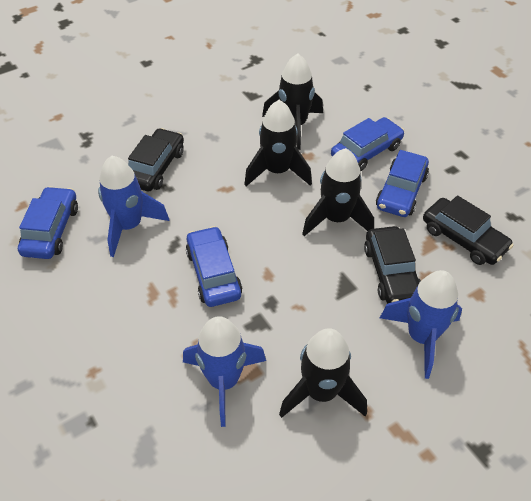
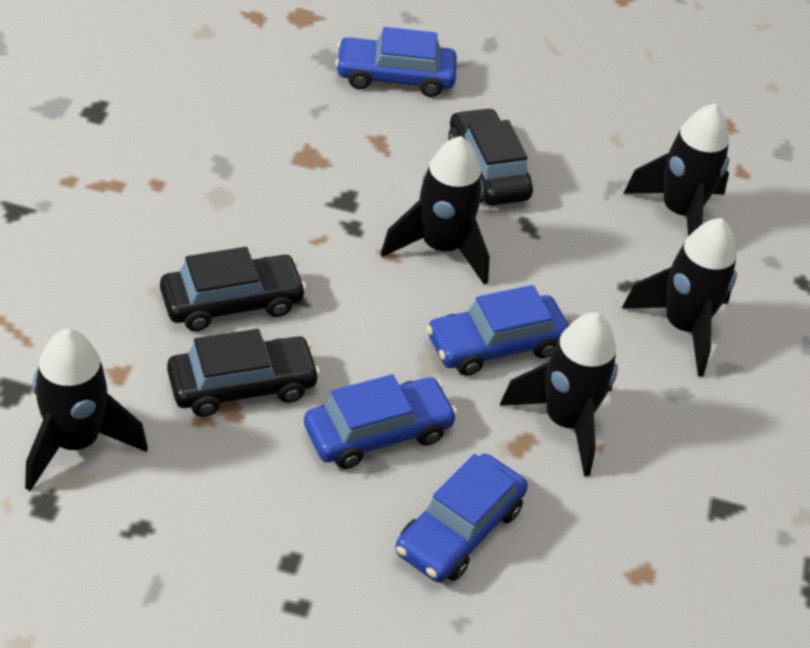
black rocket: [244,100,312,186] [262,54,323,150] [279,328,367,418] [302,148,374,236] = 4 -> [25,329,148,491] [381,136,490,285] [500,312,618,477] [622,218,737,377] [623,104,729,236] = 5
blue rocket: [98,156,170,257] [183,316,266,427] [380,270,462,379] = 3 -> none = 0

